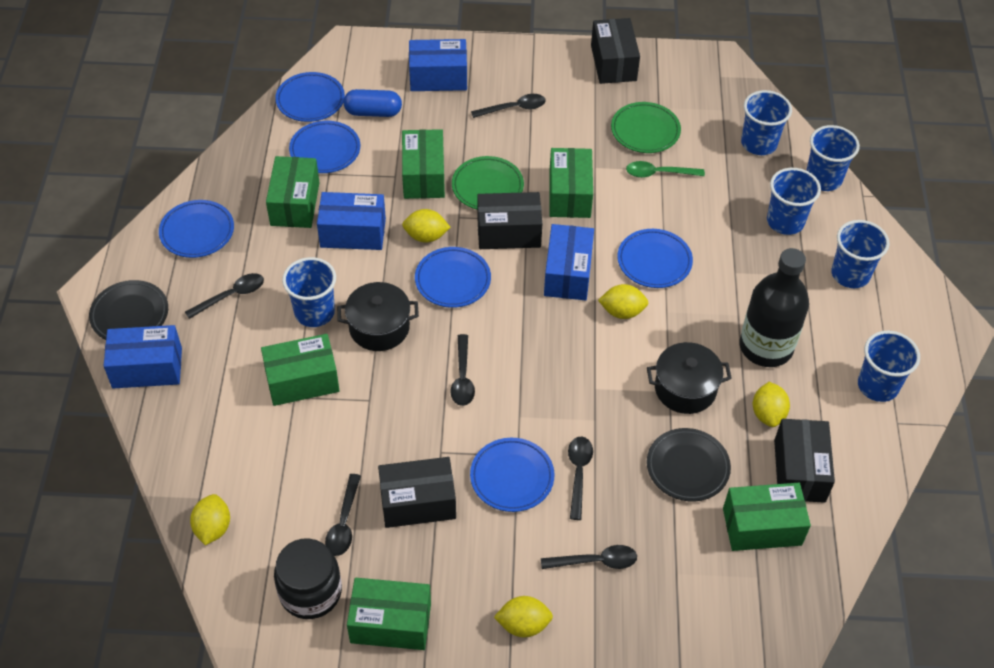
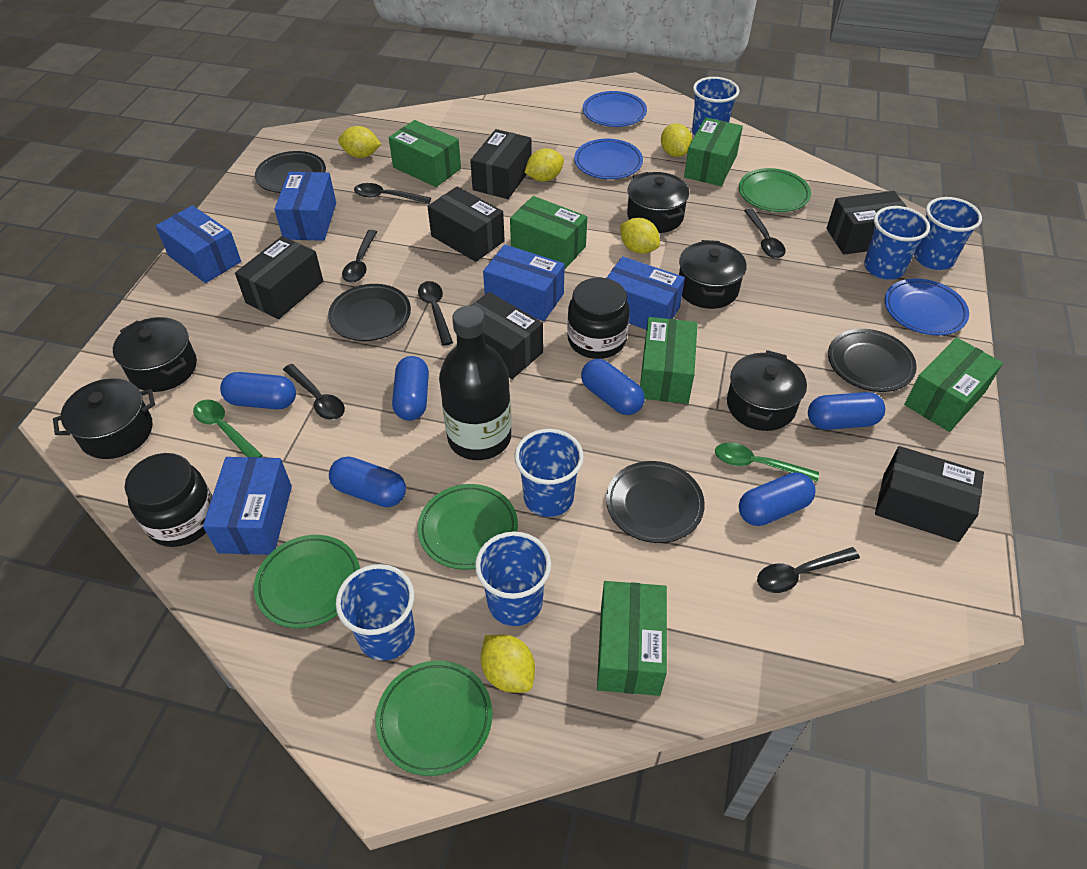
black box: [378,457,456,528] [477,192,542,249] [591,18,640,84] [774,419,835,503] = 4 -> [235,236,323,319] [427,186,505,262] [470,129,532,199] [471,292,543,379] [826,191,906,255] [875,446,984,542] = 6
black jar: [274,538,342,619] = 1 -> [125,453,213,547] [567,277,630,359] = 2
black plate: [89,280,168,340] [647,428,731,501] = 2 -> [255,151,326,193] [328,284,411,341] [606,461,705,543] [828,329,917,392] = 4
black pot: [337,282,419,351] [647,342,732,414] = 2 -> [53,378,155,459] [113,317,197,392] [627,172,689,233] [679,240,747,309] [727,350,807,431] = 5
blue box: [104,325,182,388] [317,192,386,250] [409,39,467,91] [544,224,594,300] = 4 -> [156,205,241,283] [203,457,292,555] [274,172,336,241] [483,245,565,321] [607,256,685,330] = 5
blue capsule: [343,89,402,117] = 1 -> [220,372,296,409] [329,457,406,507] [392,356,429,421] [581,359,645,415] [739,472,816,526] [808,392,885,430] = 6
blue plate: [159,200,234,258] [275,72,345,122] [289,121,360,173] [415,247,491,308] [470,438,554,512] [617,229,693,288] = 6 -> [574,139,643,179] [583,91,647,127] [884,279,969,335] = 3
green plate: [452,156,524,210] [611,102,681,153] = 2 -> [254,535,360,628] [375,660,492,776] [418,484,518,570] [739,168,811,212] = 4
green spoon: [626,161,705,178] = 1 -> [193,399,263,458] [715,442,819,482] = 2

